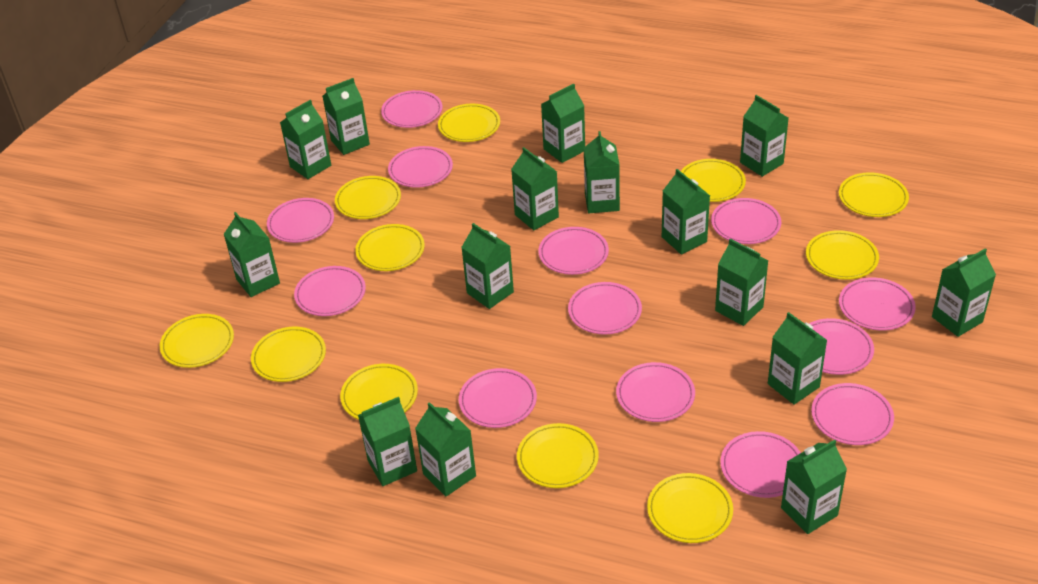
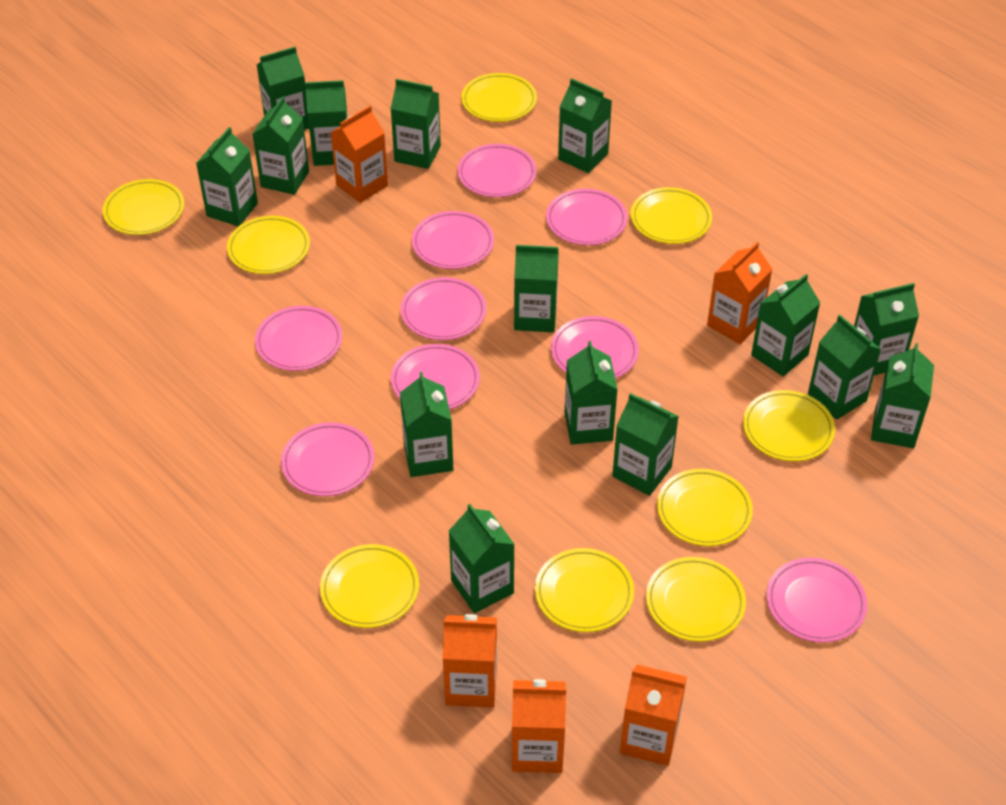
orange carton: none = 0 -> [331,106,388,203] [443,614,497,708] [512,679,566,773] [620,664,687,766] [707,242,772,344] = 5
pink plate: [267,198,334,243] [294,266,366,316] [381,90,443,128] [388,146,453,188] [459,368,537,428] [538,227,609,275] [568,282,642,335] [616,362,695,422] [711,198,781,244] [720,431,801,498] [809,318,874,375] [811,383,894,445] [839,277,916,331] = 13 -> [255,306,342,371] [281,422,374,496] [391,344,480,410] [401,277,486,340] [412,211,494,269] [457,144,537,197] [546,189,627,245] [551,316,639,379] [766,558,867,643] = 9
yellow plate: [160,314,234,368] [251,327,326,382] [335,176,401,219] [340,364,418,420] [355,224,425,271] [438,104,500,142] [517,423,599,488] [647,473,733,543] [681,159,746,202] [806,230,879,280] [839,172,909,217] = 11 -> [103,179,184,235] [227,216,310,274] [320,544,419,628] [461,73,537,122] [535,548,634,632] [631,187,712,244] [646,557,746,642] [657,469,753,546] [743,390,835,461] = 9

